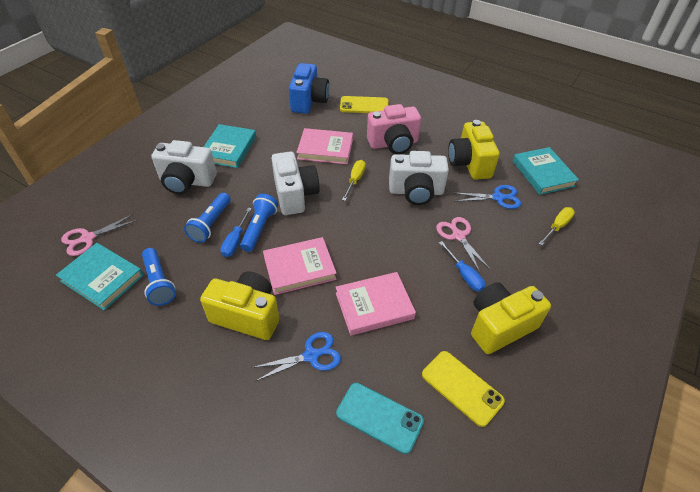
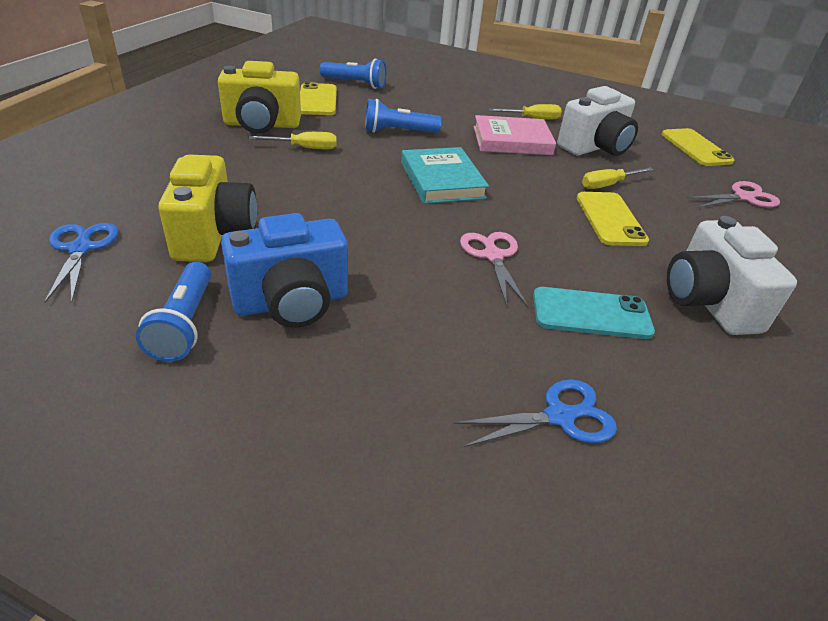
blue screwdriver: [221,208,252,257] [439,241,485,292] = 2 -> none = 0
pink book: [263,237,337,295] [296,128,353,164] [336,272,416,335] = 3 -> [474,115,556,155] = 1
pink camera: [367,104,421,154] = 1 -> none = 0
turquoise book: [56,243,144,310] [204,124,256,168] [513,147,579,195] = 3 -> [401,147,489,204] = 1
white camera: [151,140,217,194] [271,152,320,215] [389,151,449,205] = 3 -> [557,86,638,156] [667,216,797,335] = 2
yellow camera: [200,272,279,340] [448,120,500,180] [471,282,551,354] = 3 -> [158,155,257,262] [218,61,301,134] = 2
yellow phone: [340,96,389,113] [422,351,505,427] = 2 -> [300,82,337,115] [577,192,649,246] [662,128,734,166] = 3
yellow screwdriver: [342,160,366,201] [538,207,575,246] = 2 -> [249,132,337,149] [489,104,562,120] [582,167,653,189] = 3

